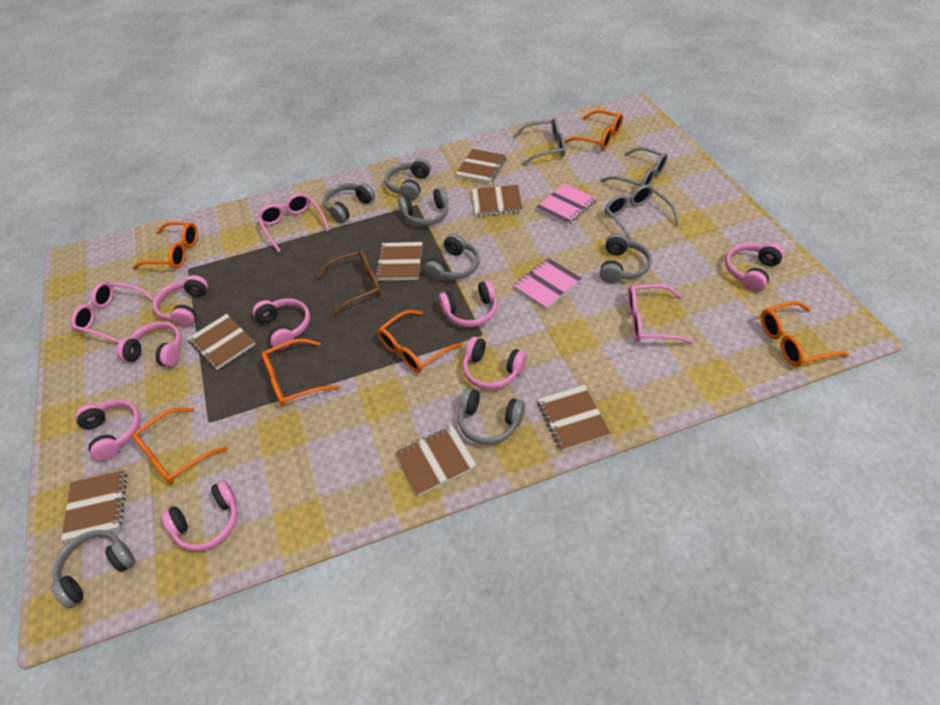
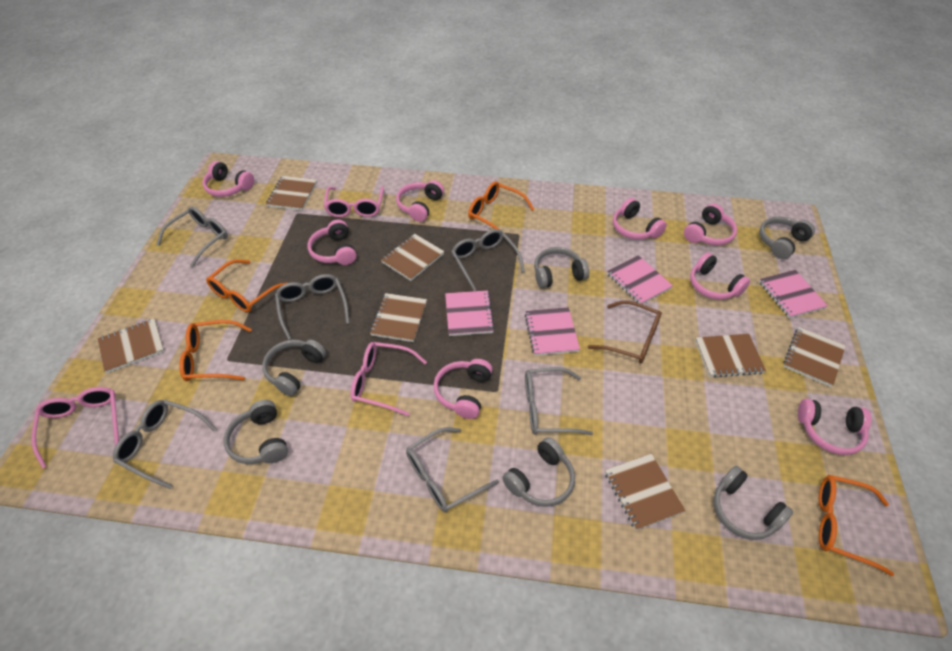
grey glasses: [513,118,565,166] [600,147,668,186] [605,184,680,241] = 3 -> [113,400,217,489] [156,207,228,268] [275,274,350,340] [406,427,499,512] [451,229,525,291] [525,367,593,435] = 6
grey headphones: [51,530,135,609] [323,183,375,223] [385,158,431,200] [398,188,449,226] [424,233,480,281] [458,388,525,445] [600,233,652,283] = 7 -> [223,400,288,464] [262,340,326,396] [502,437,575,507] [534,247,589,288] [714,466,793,540] [759,217,815,259] = 6
orange glasses: [132,408,228,484] [133,221,198,270] [262,339,339,406] [378,310,463,373] [564,110,623,150] [761,301,849,367] = 6 -> [179,320,252,381] [206,259,287,312] [468,181,534,230] [819,475,894,576] = 4
pink notebook: [513,258,582,310] [535,183,597,225] = 2 -> [445,290,495,336] [525,307,580,356] [607,255,673,304] [759,270,828,318] = 4

